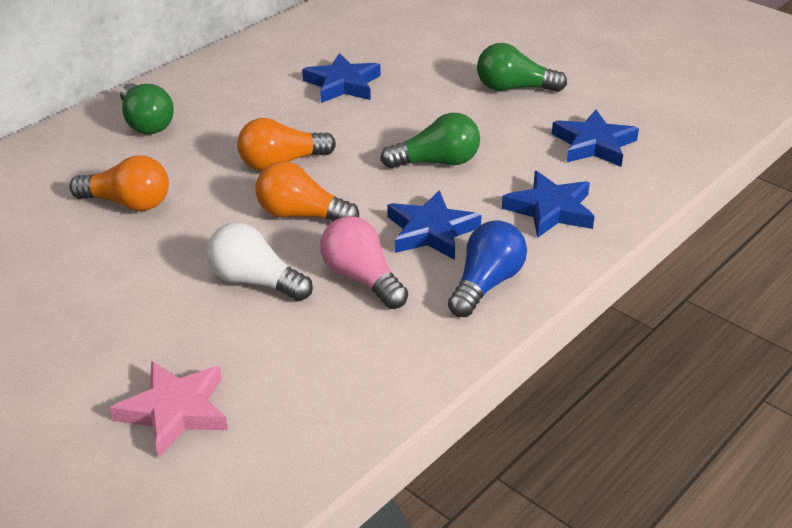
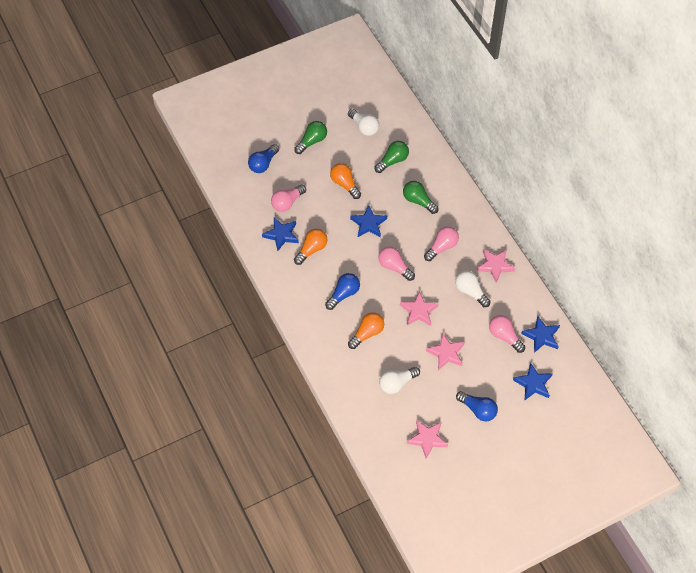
blue light bulb: [448,220,527,317] = 1 -> [248,144,279,173] [325,273,360,310] [456,391,498,421] = 3
pink light bulb: [320,216,408,309] = 1 -> [271,184,306,212] [378,246,415,281] [424,226,459,261] [489,315,525,353] = 4
pink star: [110,361,228,458] = 1 -> [400,291,439,326] [407,420,448,459] [426,333,465,370] [477,249,515,283] = 4
white light bulb: [206,222,313,301] = 1 -> [348,109,379,136] [379,367,420,394] [455,271,491,307] = 3

